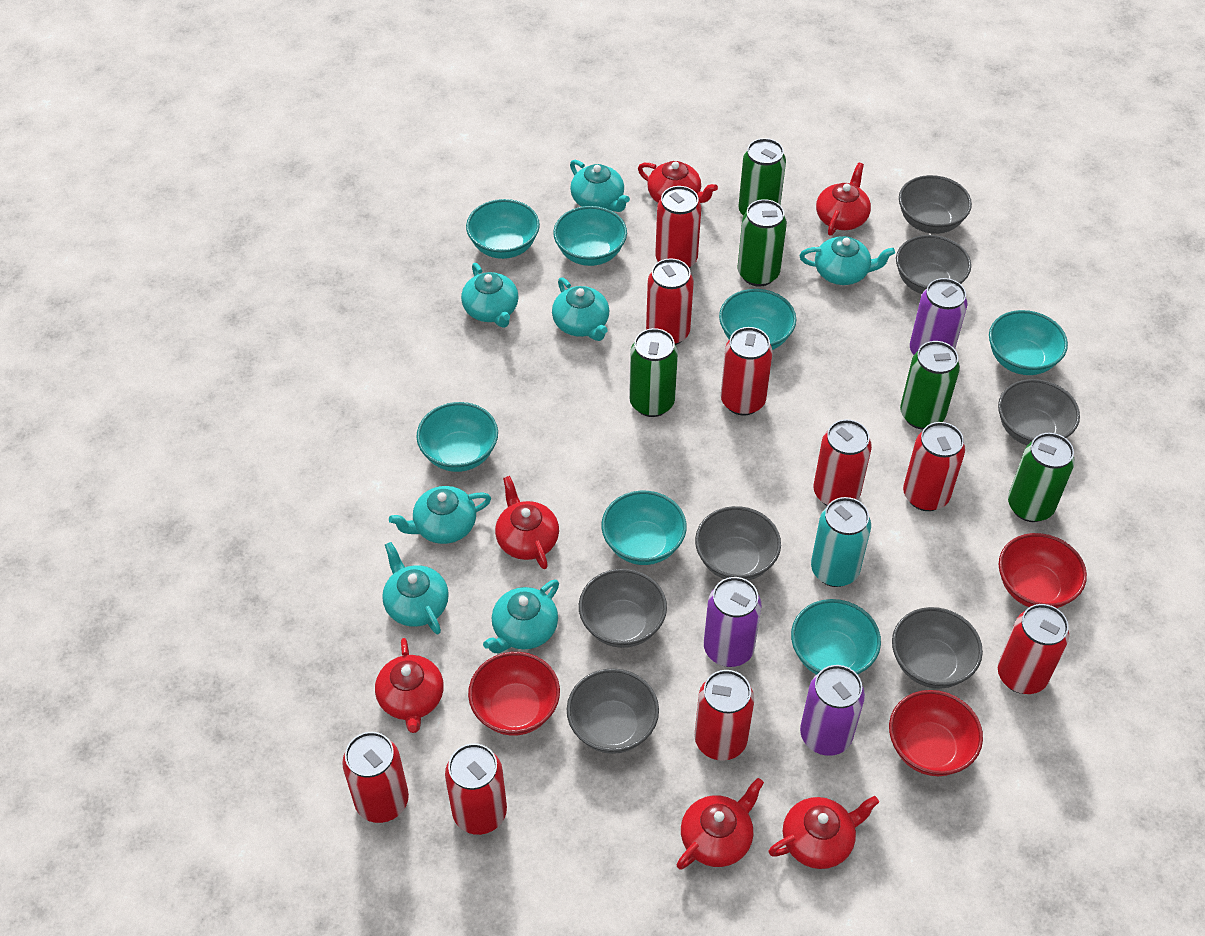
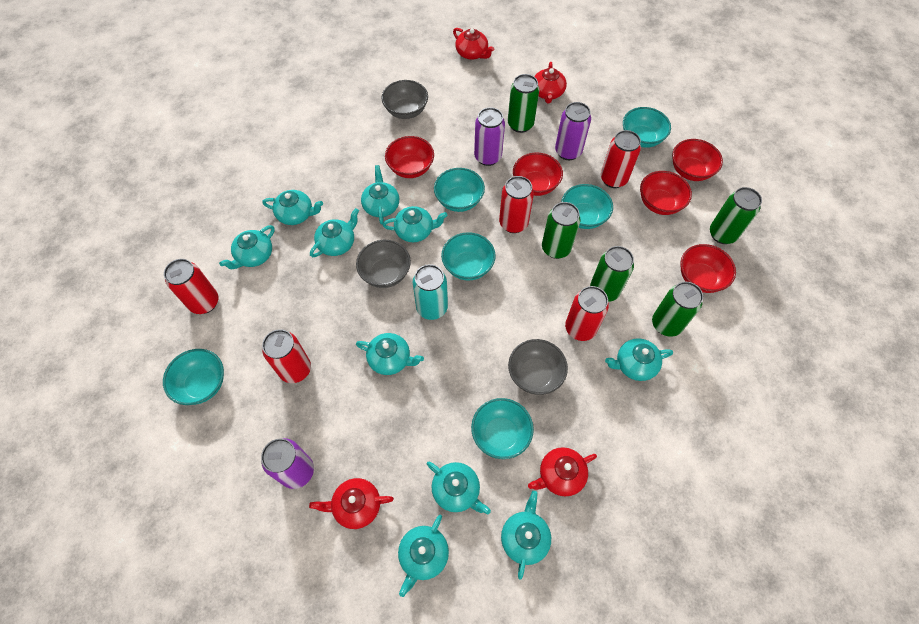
grey bowl: [567,668,659,754] [579,569,667,648] [695,506,781,581] [892,607,983,689] [896,235,971,294] [899,175,972,234] [998,379,1080,445] = 7 -> [356,240,411,288] [382,80,428,119] [508,339,568,395] = 3
red bowl: [468,652,560,735] [889,690,983,776] [999,533,1087,608] = 3 -> [385,136,434,178] [513,152,563,196] [640,171,692,215] [672,139,723,181] [680,244,736,293] = 5
red can: [342,732,409,823] [445,743,507,835] [646,258,694,345] [655,186,701,268] [695,670,754,761] [721,327,773,416] [814,419,872,506] [903,422,965,511] [998,604,1069,694] = 9 -> [164,259,218,314] [262,329,311,383] [499,176,534,233] [565,286,609,341] [601,130,641,188] = 5
red teapot: [375,638,444,733] [495,476,559,569] [638,161,718,203] [677,778,764,870] [768,796,879,869] [816,163,871,236] = 6 -> [309,478,394,529] [453,28,494,60] [528,447,597,497] [534,62,567,104] = 4
turquoise bowl: [416,402,498,472] [466,199,540,259] [553,206,627,266] [601,491,687,565] [719,289,796,350] [791,599,881,675] [989,310,1068,375] = 7 -> [163,349,224,405] [434,168,485,212] [441,232,496,281] [471,398,534,459] [562,184,613,229] [623,107,671,148] = 6
turquoise teapot: [382,542,449,634] [389,486,491,544] [461,263,518,328] [483,579,559,653] [552,278,609,341] [570,160,630,212] [799,236,895,285] = 7 -> [219,225,275,269] [262,190,323,225] [310,208,359,257] [356,333,424,375] [361,165,399,225] [383,206,448,242] [398,515,449,597] [427,461,491,514] [501,491,551,580] [605,338,673,381] = 10

